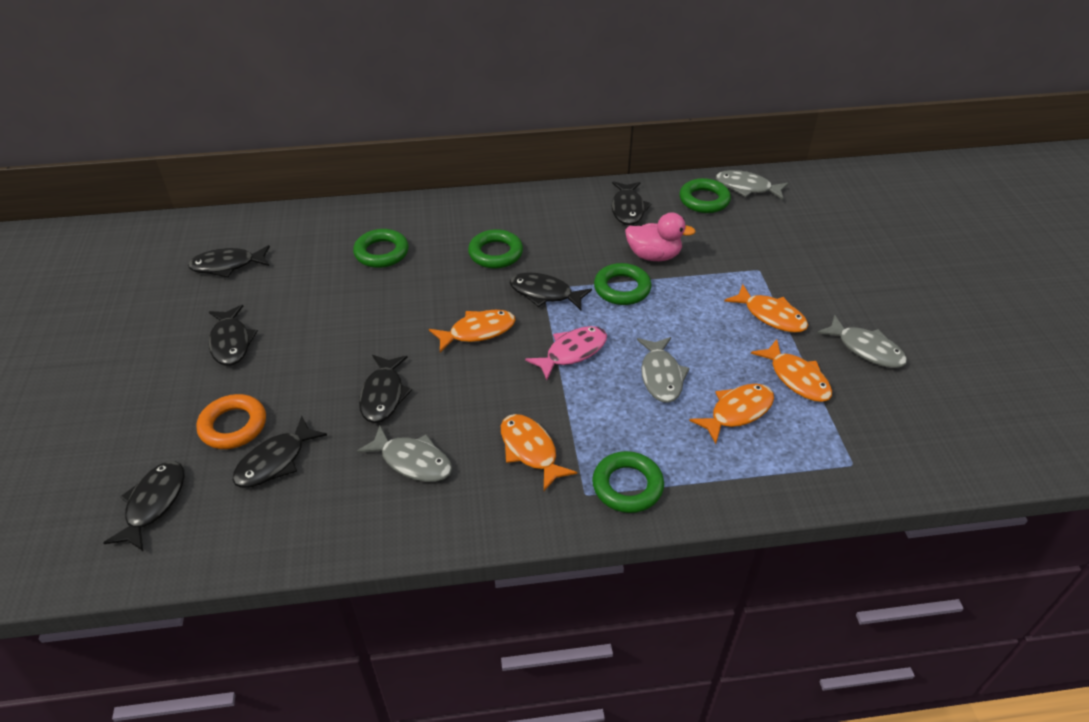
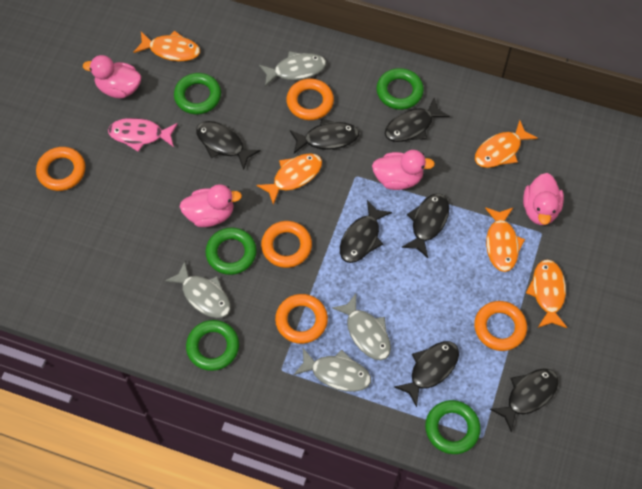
orange ring: [196,394,266,449] = 1 -> [36,147,85,191] [261,221,312,268] [275,294,328,344] [286,79,334,120] [474,301,527,351] = 5
pink duck: [625,213,696,261] = 1 -> [83,55,141,98] [180,184,242,227] [372,150,435,190] [523,173,564,225] = 4

